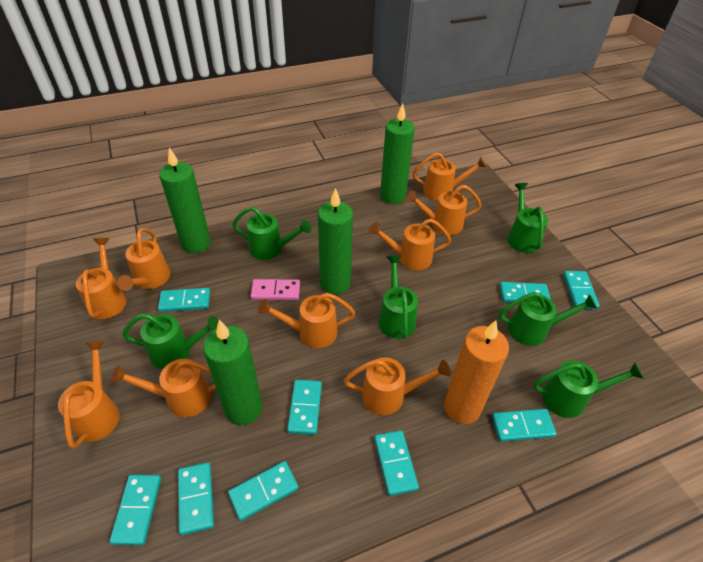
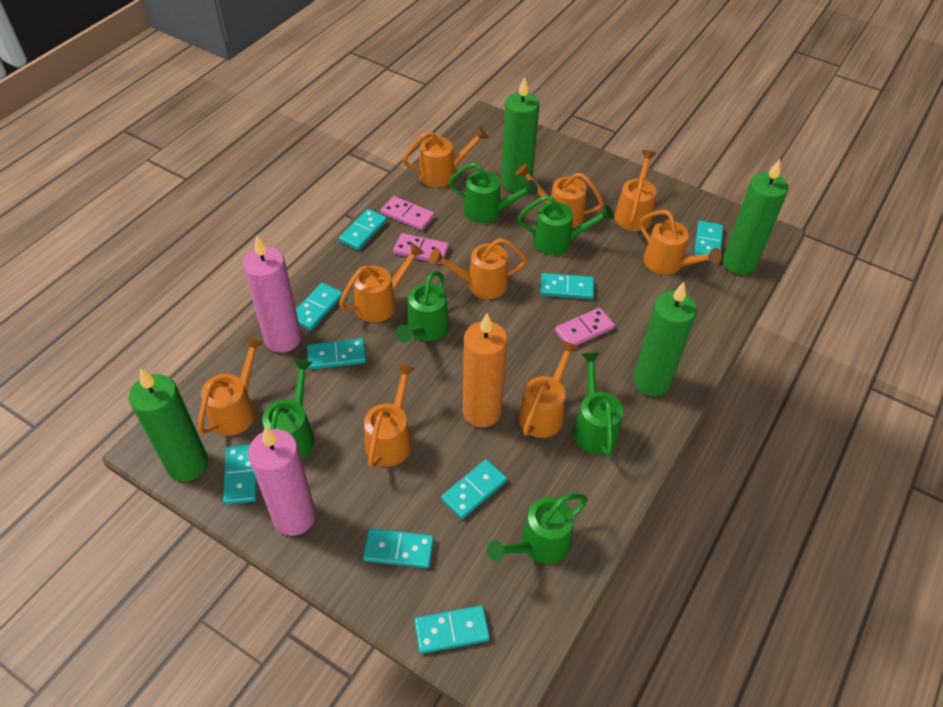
pink candle: none = 0 -> [243,236,301,353] [248,426,316,536] = 2
pink domino: [250,279,300,300] = 1 -> [381,196,435,230] [393,233,449,264] [555,308,615,346] = 3

